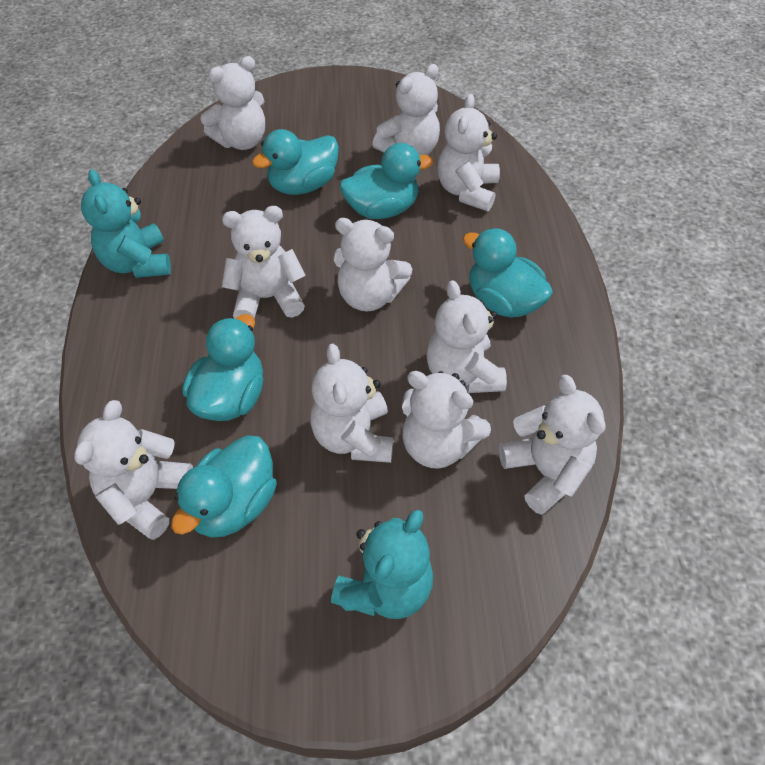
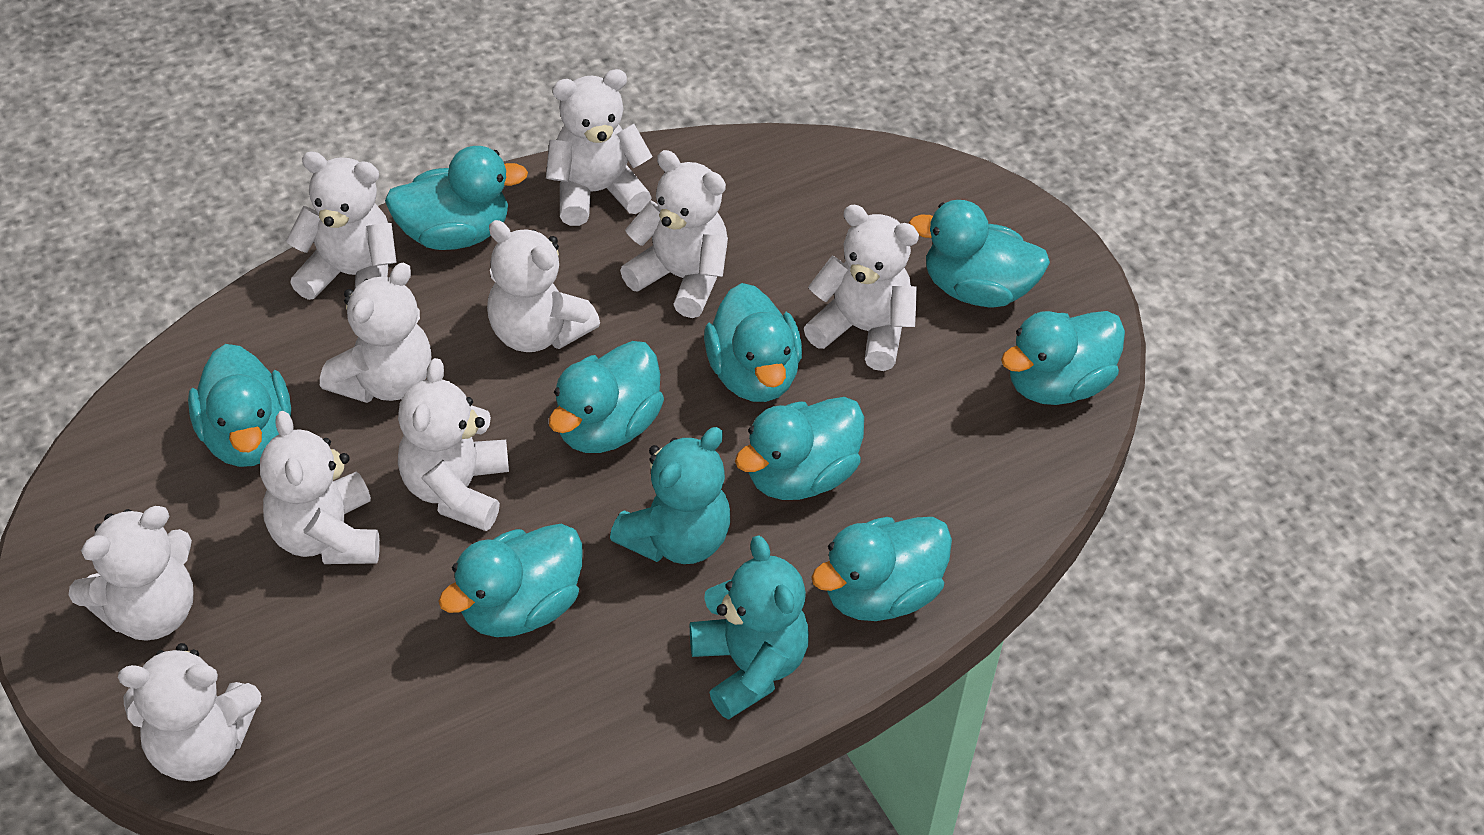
turquoise duck: [171,435,277,538] [182,314,264,421] [252,129,339,195] [340,143,433,219] [463,228,553,318] = 5 -> [188,344,291,467] [385,146,528,250] [438,524,583,637] [549,341,664,453] [704,283,802,402] [735,397,864,500] [811,517,952,621] [908,200,1050,307] [1001,311,1125,405] = 9

